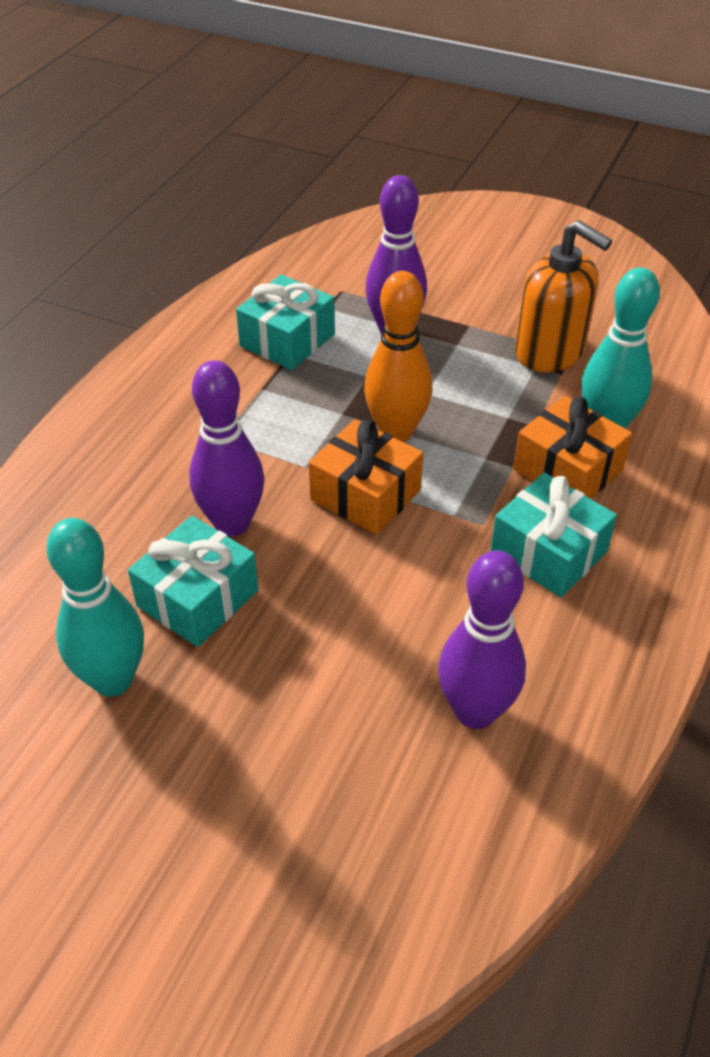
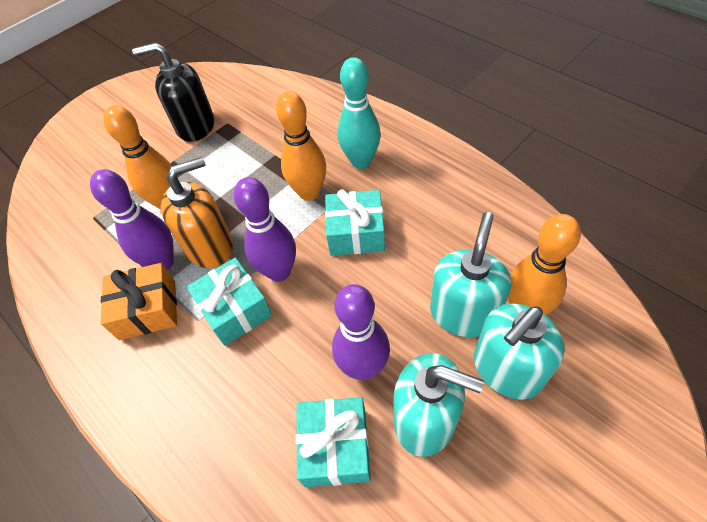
black soap dispenser: none = 0 -> [132,42,214,142] = 1
orange bowling pin: [364,271,432,442] = 1 -> [103,105,172,210] [276,91,326,201] [508,214,581,315] = 3
orange gift: [309,419,423,535] [513,396,632,499] = 2 -> [100,263,177,340] = 1
turquoise bowling pin: [46,518,144,697] [582,267,660,429] = 2 -> [338,57,381,169] = 1
turquoise soap dispenser: none = 0 -> [394,353,484,457] [430,212,511,337] [474,304,565,400] = 3

